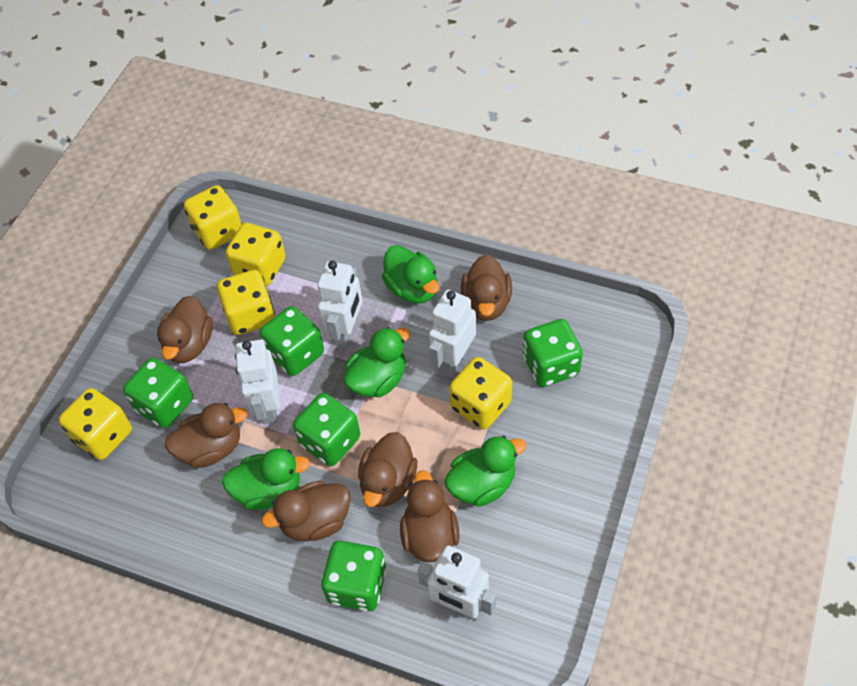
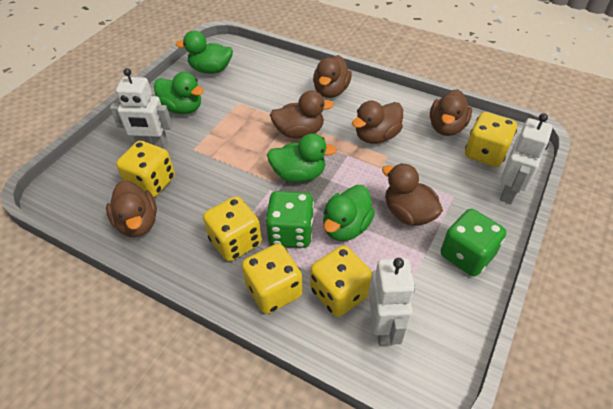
green dice: [123,358,193,428] [260,306,324,376] [293,393,360,466] [321,541,387,611] [523,319,583,387] = 5 -> [265,191,314,248] [441,209,506,276] = 2
white robot: [235,340,280,425] [317,260,362,347] [418,545,496,621] [429,290,476,377] = 4 -> [110,68,172,150] [368,258,415,346] [500,113,553,204] = 3

